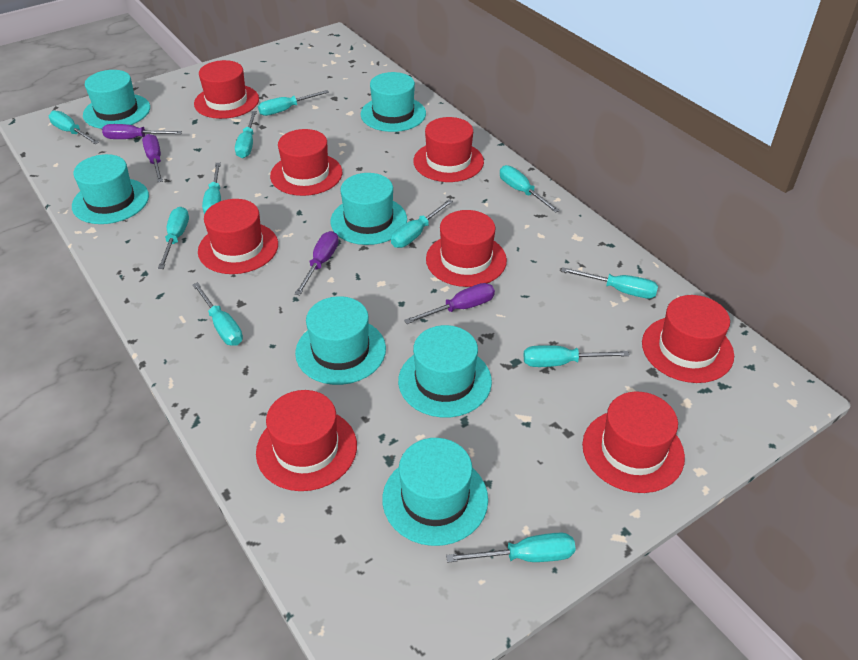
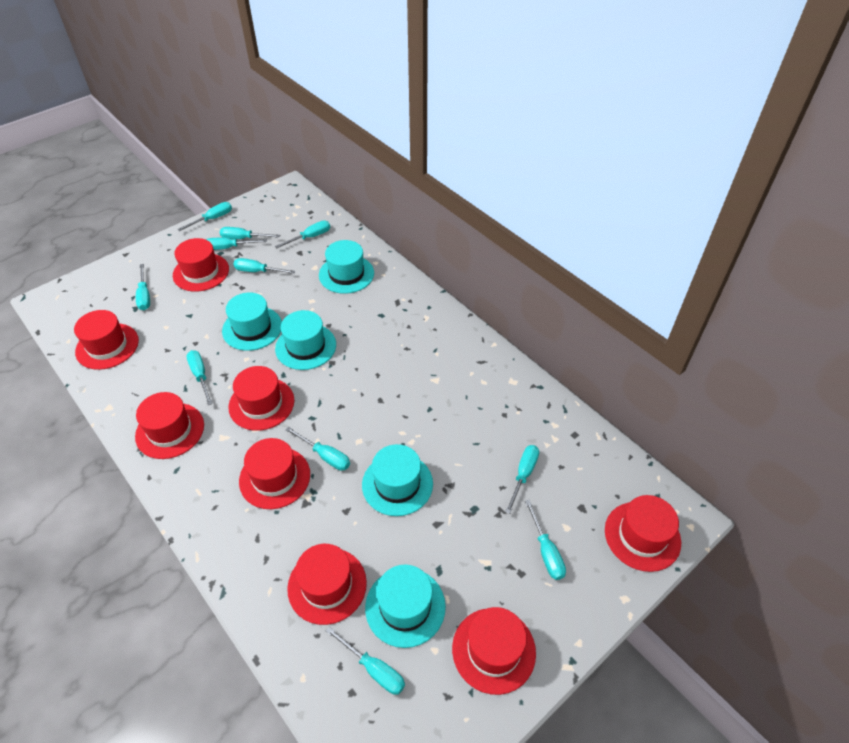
purple screwdriver: [102,124,182,139] [142,134,163,182] [295,231,339,296] [404,283,495,324] = 4 -> none = 0
turquoise hat: [72,154,149,224] [83,70,150,129] [295,296,386,385] [331,173,407,245] [361,72,426,132] [382,438,488,546] [398,325,492,418] = 7 -> [222,293,282,351] [275,310,336,370] [319,240,374,294] [362,444,433,516] [365,565,446,648] = 5

